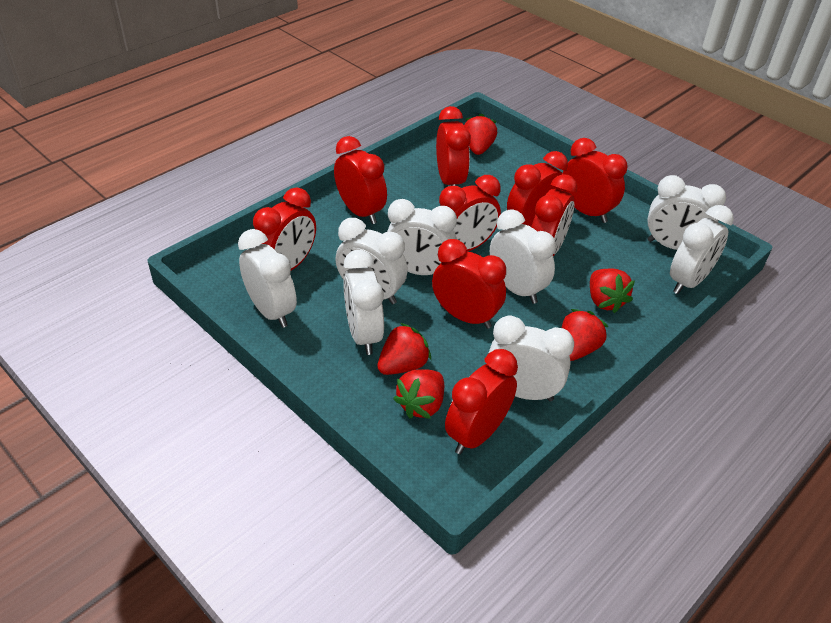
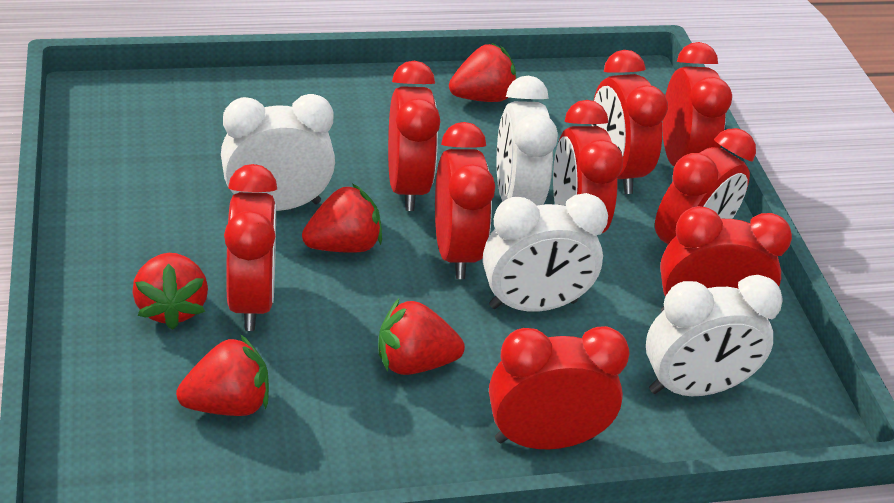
white clock: [238,229,297,328] [335,218,408,304] [343,250,384,355] [387,199,457,275] [488,316,574,402] [490,209,556,304] [647,175,726,250] [670,205,734,294] = 8 -> [221,94,335,211] [483,193,608,312] [497,76,558,206] [646,275,783,396] = 4

